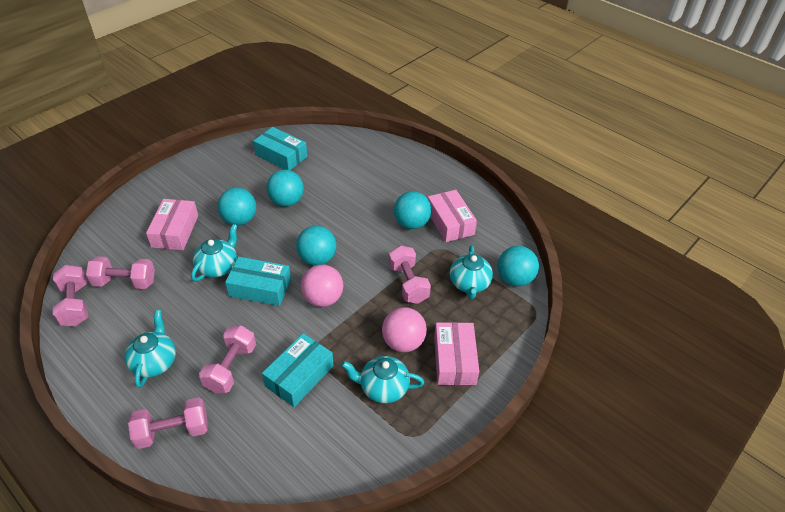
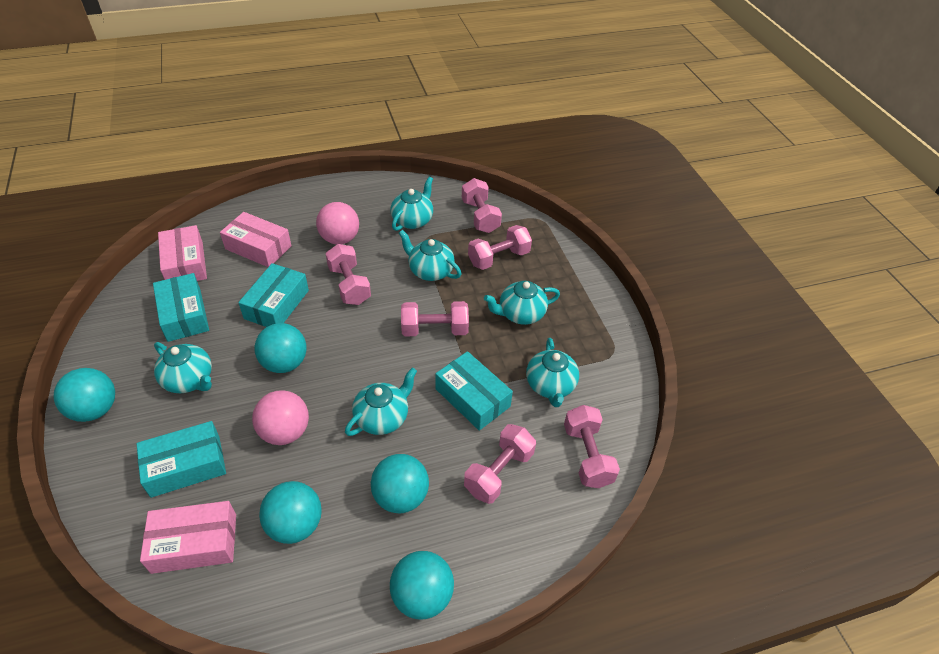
pink dumbbell: [53,265,88,326] [86,256,155,289] [128,397,208,449] [199,325,256,393] [389,245,431,304] = 5 -> [325,244,371,305] [401,301,469,336] [462,178,502,233] [464,424,536,504] [468,225,532,270] [564,405,620,488] = 6
turquoise box: [225,257,291,306] [253,127,307,170] [262,333,334,407] = 3 -> [136,421,226,498] [153,273,209,342] [238,263,309,327] [435,351,513,431] = 4
turquoise teapot: [124,310,176,388] [191,224,237,281] [341,356,424,403] [450,245,493,299] = 4 -> [154,342,212,393] [345,368,417,436] [390,177,433,231] [399,230,461,281] [484,281,560,325] [526,338,579,407] = 6

